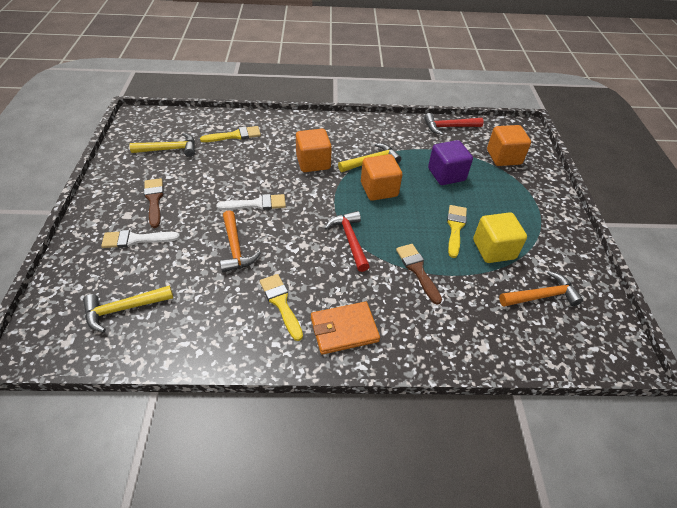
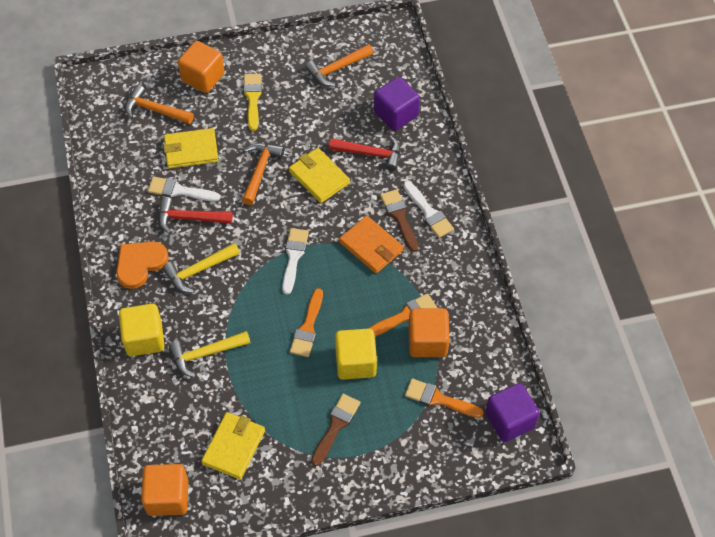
orange brush: none = 0 -> [290,288,323,357] [369,294,437,337] [405,379,484,418] = 3
orange hammer: [220,210,261,272] [499,271,583,307] = 2 -> [125,85,194,124] [242,143,284,205] [305,44,374,87] = 3
orange heart: none = 0 -> [116,242,169,289] = 1
purple cube: [428,140,473,185] = 1 -> [374,77,420,131] [485,383,540,442] = 2
white brush: [101,230,180,248] [216,194,286,210] = 2 -> [148,177,220,201] [282,228,309,295] [403,181,454,238] = 3
yellow brush: [200,126,261,142] [260,274,303,341] [447,205,467,258] = 3 -> [243,74,262,131] = 1
yellow cube: [473,212,527,263] = 1 -> [119,304,165,356] [335,328,377,380] = 2
yellow hammer: [83,285,173,332] [130,133,195,157] [338,143,401,172] = 3 -> [162,243,240,293] [169,331,251,378] = 2
yellow wallet: none = 0 -> [163,128,218,169] [201,412,265,480] [289,148,350,203] = 3

